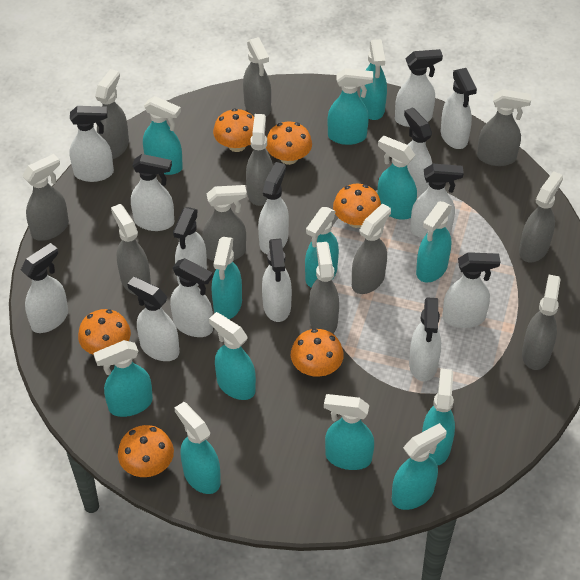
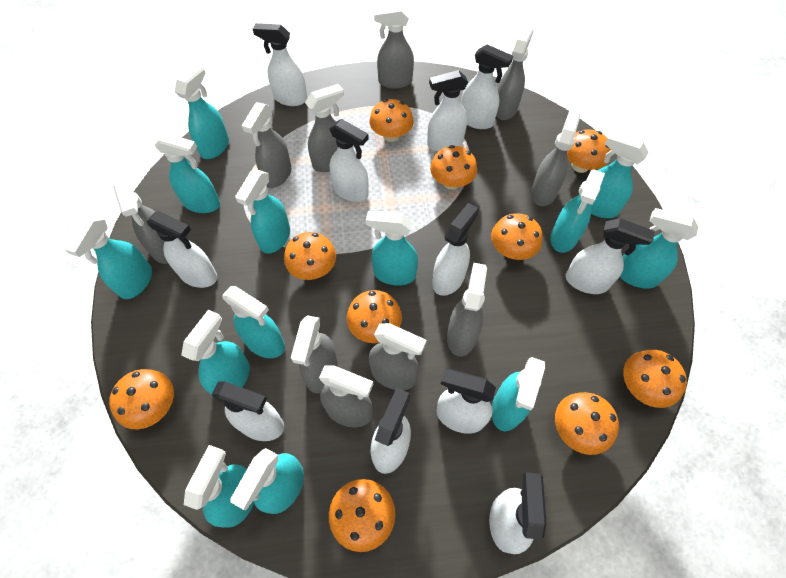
grey spray bottle: [22,154,69,241] [95,69,129,159] [111,204,151,295] [202,185,247,261] [243,37,271,117] [246,114,273,206] [309,242,339,334] [352,203,391,294] [477,89,531,166] [519,171,563,263] [522,275,561,370] = 11 -> [113,180,168,264] [242,102,291,188] [291,315,338,393] [305,84,344,172] [319,365,373,427] [369,323,426,390] [374,6,414,89] [447,263,487,357] [496,26,534,120] [531,111,580,206] = 10
orange mushroom: [78,309,131,355] [118,425,174,477] [213,108,254,152] [266,122,312,165] [291,329,344,377] [333,184,381,228] = 6 -> [109,369,174,429] [284,232,336,280] [329,479,395,552] [346,290,402,343] [369,99,414,142] [430,145,477,190] [491,213,543,260] [555,392,619,455] [567,129,611,173] [623,350,687,408] = 10
white spray bottle: [21,243,68,333] [69,106,114,182] [127,277,179,361] [131,154,174,231] [170,258,213,337] [173,207,207,286] [258,162,289,254] [262,238,292,322] [395,49,443,127] [404,107,432,197] [409,297,441,382] [410,164,464,239] [441,68,477,149] [442,252,500,328] = 14 -> [147,210,217,288] [212,382,284,441] [253,23,307,106] [329,119,369,202] [371,388,411,474] [427,70,468,152] [433,203,479,296] [437,368,496,434] [461,45,513,129] [489,472,546,554] [565,218,655,294] = 11

